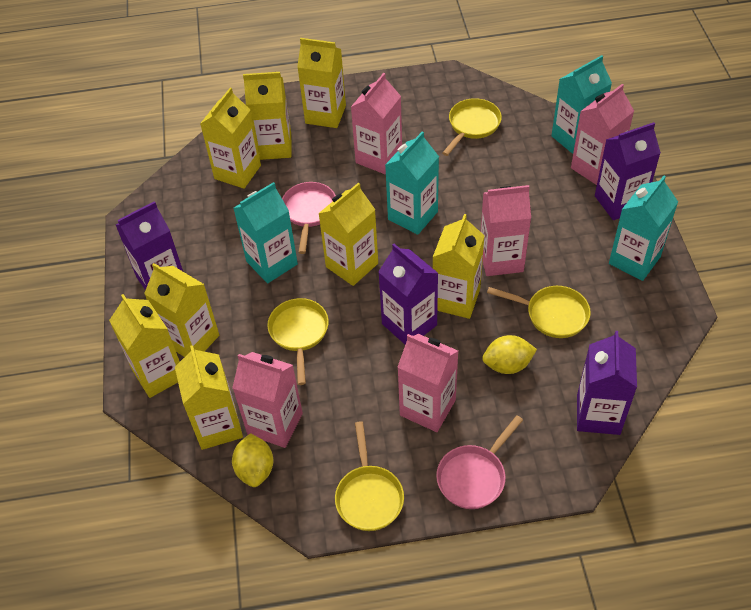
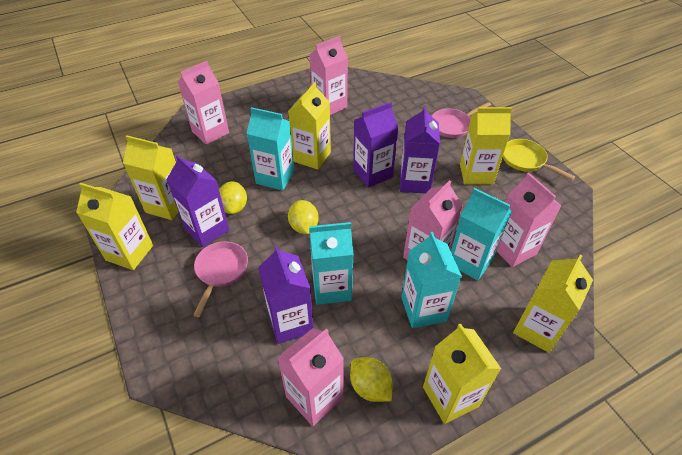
yellow carton: [109,294,180,398] [144,263,219,357] [175,345,243,450] [200,88,261,189] [243,72,291,160] [297,38,346,128] [318,183,378,286] [433,214,485,319] = 8 -> [76,183,153,270] [123,136,178,220] [288,82,331,170] [423,324,501,424] [460,107,512,185] [513,254,593,353] = 6
yellow lemon: [232,433,273,487] [482,335,537,374] = 2 -> [219,181,247,214] [288,200,319,234] [350,357,392,402] = 3
yellow pan: [267,298,329,385] [335,422,404,531] [442,98,502,156] [487,286,591,338] = 4 -> [503,139,575,180] = 1

